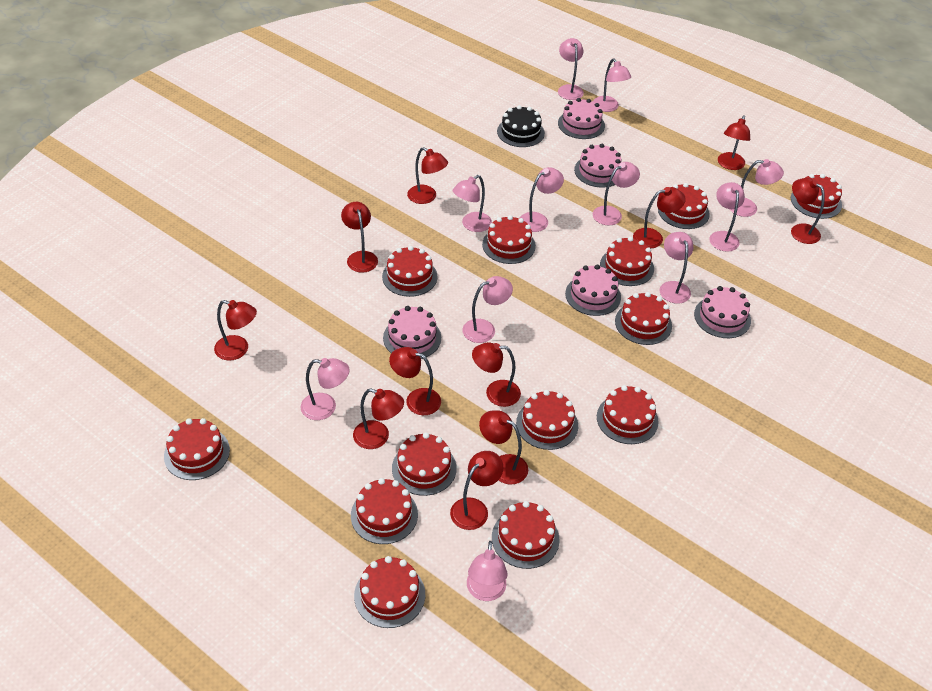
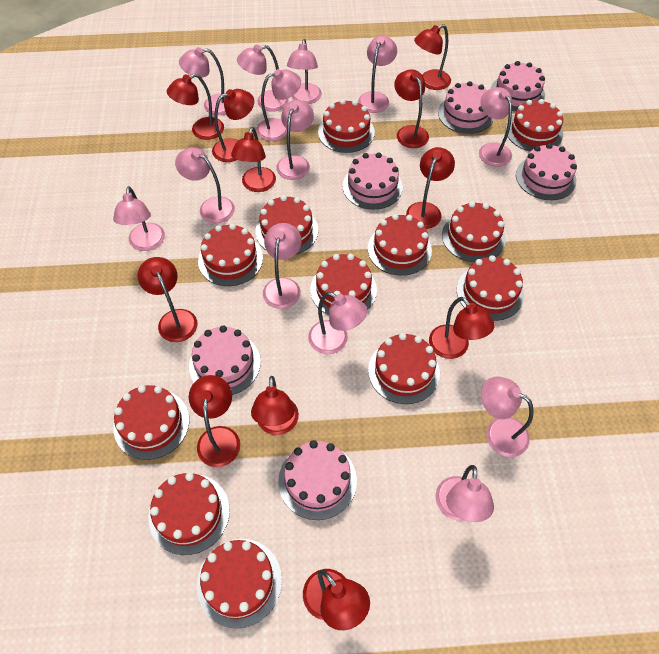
black cake: [497,105,545,147] = 1 -> none = 0
pink cake: [383,306,441,359] [558,98,605,139] [565,265,621,316] [574,144,622,188] [694,286,751,338] = 5 -> [189,326,261,395] [278,440,357,520] [343,152,403,210] [438,81,493,134] [490,61,545,112] [516,143,577,200] = 6
pink lamp: [300,358,350,420] [453,175,492,232] [462,276,513,343] [467,541,508,601] [519,167,564,232] [558,38,584,100] [593,58,631,112] [593,162,640,225] [659,232,693,304] [709,182,745,252] [730,159,784,217] = 11 -> [113,186,165,251] [175,147,235,223] [179,47,226,115] [237,45,289,112] [256,69,301,141] [263,223,302,309] [276,100,314,180] [287,39,322,104] [308,292,367,354] [358,35,397,113] [435,465,494,522] [479,87,512,167] [481,376,534,457] = 13
red cake: [164,418,230,480] [351,478,418,544] [354,556,425,628] [382,246,438,297] [392,433,457,496] [482,215,536,264] [492,501,560,569] [516,390,578,450] [597,385,659,444] [600,237,654,286] [615,292,672,345] [658,183,710,229] [791,174,842,219] = 13 -> [114,385,190,460] [148,472,230,555] [197,539,282,629] [198,224,263,286] [255,195,318,255] [310,254,377,315] [318,99,375,153] [368,214,432,276] [368,333,440,404] [442,201,506,262] [457,255,524,321] [506,99,563,151] = 12

